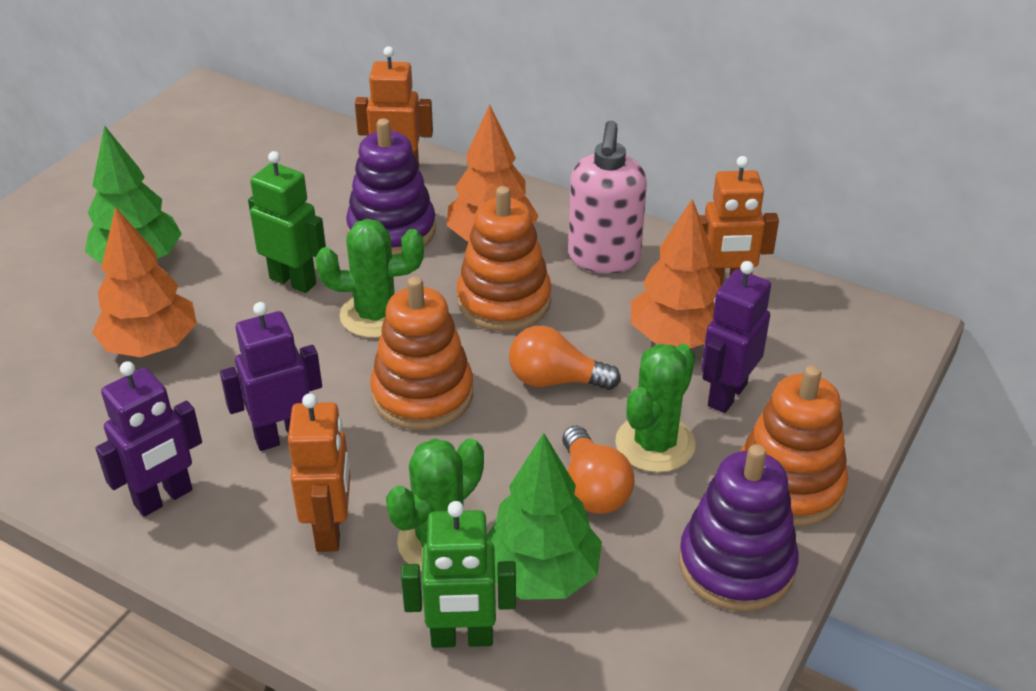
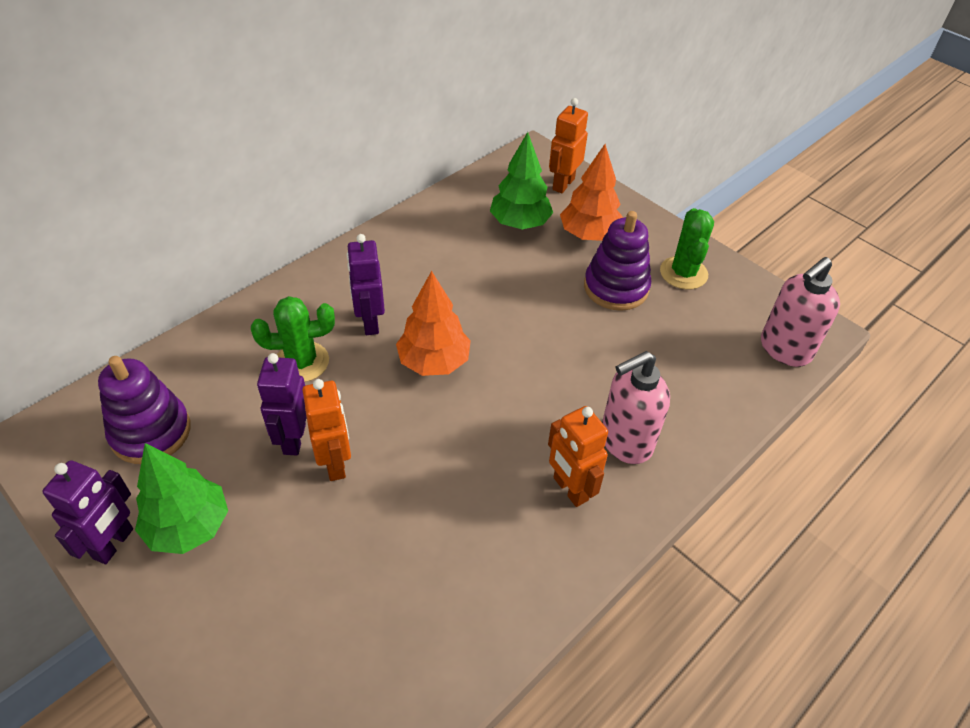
green cactus: [316,219,424,338] [386,438,484,572] [615,344,696,473] = 3 -> [251,296,335,382] [660,208,714,289] = 2
green robot: [248,151,326,293] [401,501,516,648] = 2 -> none = 0
orange light bulb: [509,326,621,390] [562,426,634,514] = 2 -> none = 0
orange stacking toy: [370,276,473,430] [457,186,552,332] [740,365,848,526] = 3 -> none = 0
orange tree: [92,207,197,357] [447,105,539,241] [631,199,721,348] = 3 -> [396,271,471,376] [560,144,623,241] = 2
pink soap dispenser: [568,120,647,273] = 1 -> [602,351,670,464] [761,257,840,367] = 2

